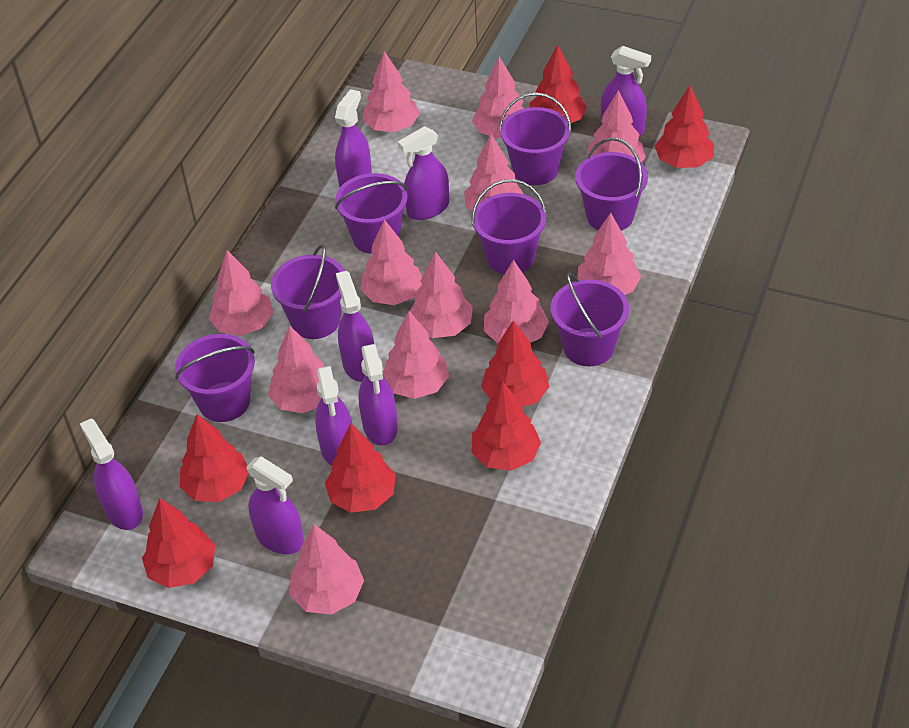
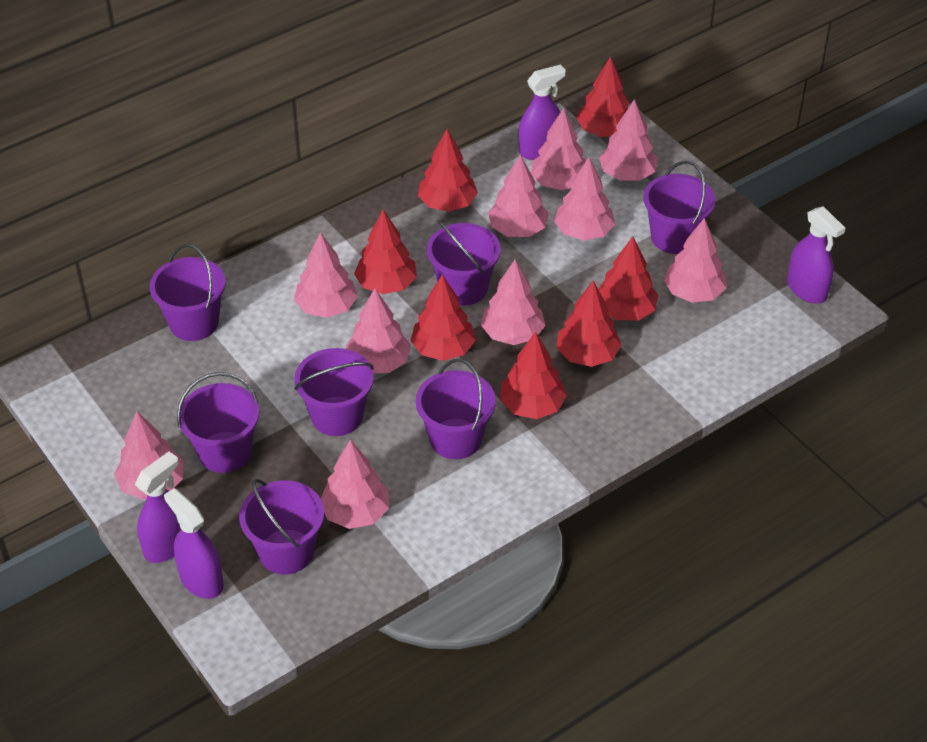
pink tree: [209,250,273,336] [268,326,324,413] [290,524,364,615] [360,219,422,305] [363,51,420,132] [383,311,449,399] [410,252,473,338] [464,134,525,211] [472,57,525,138] [484,260,549,343] [577,213,641,295] [586,90,646,163] = 12 -> [114,411,184,500] [294,232,358,318] [321,440,389,529] [346,288,411,373] [481,260,546,345] [488,154,549,237] [531,108,586,190] [554,157,615,241] [599,99,658,181] [663,218,727,303] = 10
purple spray bottle: [80,419,143,530] [247,456,304,554] [315,366,353,466] [335,89,372,187] [336,271,374,382] [359,344,398,445] [398,126,449,220] [601,46,651,136] = 8 -> [135,451,181,563] [164,488,224,599] [519,64,566,160] [787,206,845,304] = 4

